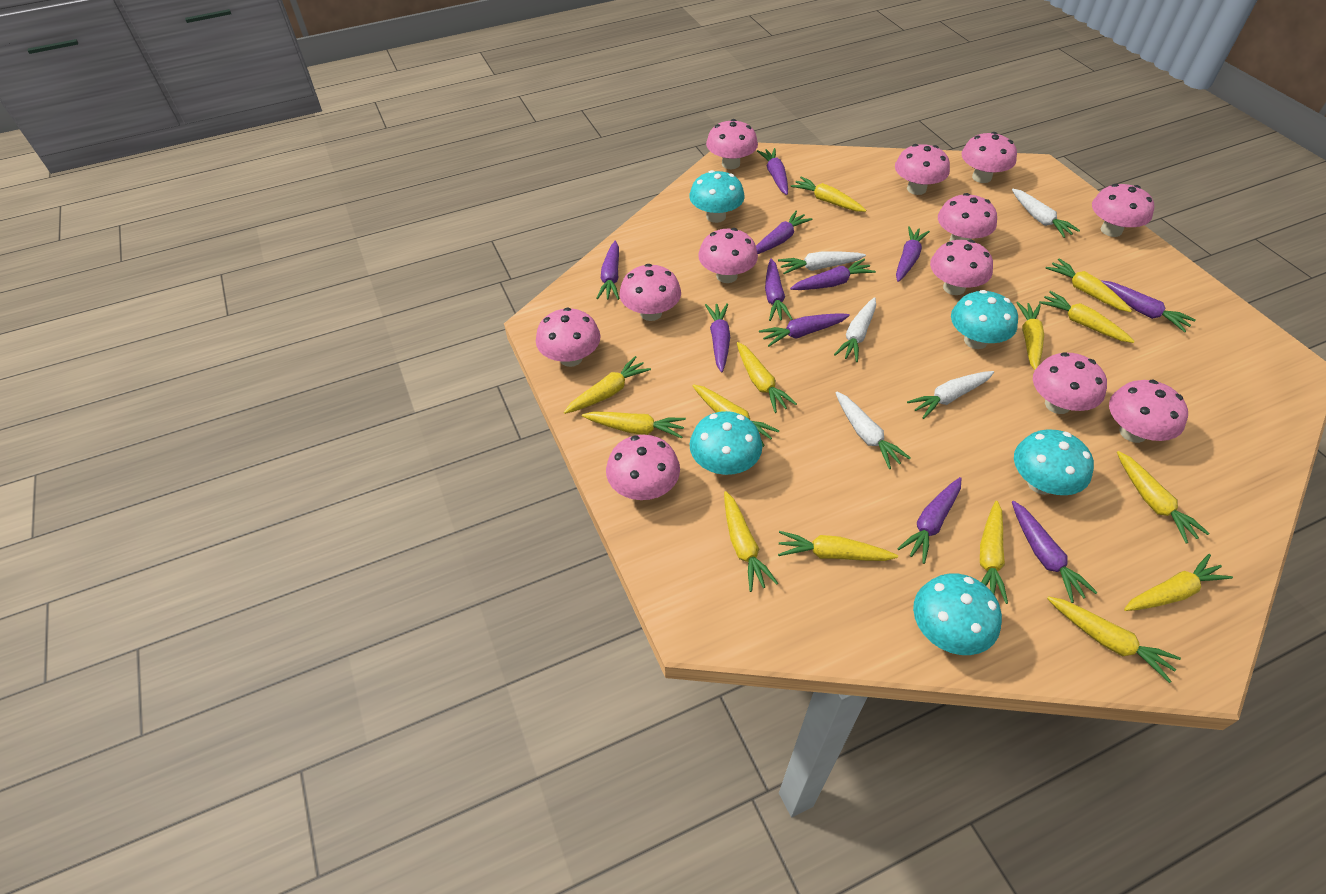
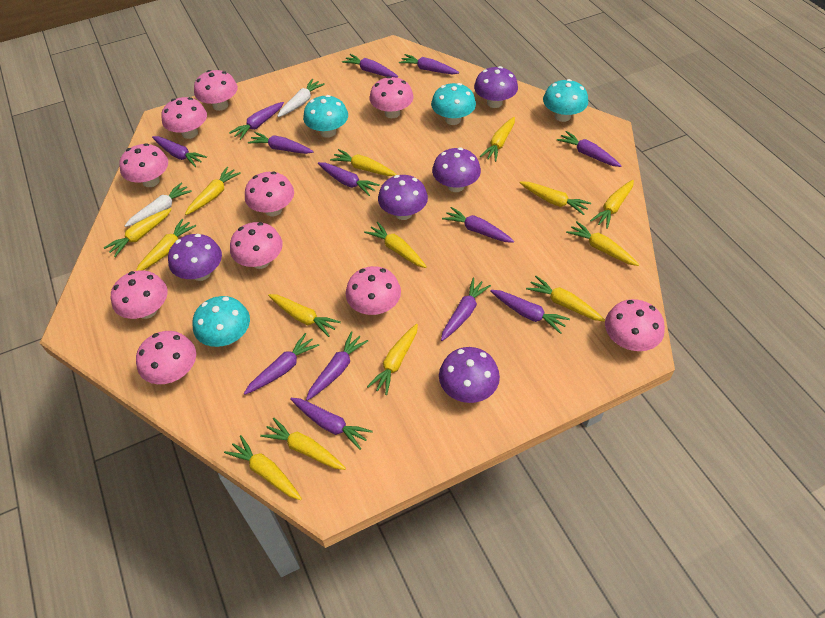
pink mushroom: [536,307,601,367] [606,435,680,500] [620,264,681,321] [698,228,758,283] [706,119,758,169] [895,144,950,195] [930,240,993,295] [938,193,997,241] [962,132,1017,183] [1033,352,1107,414] [1092,184,1154,237] [1109,380,1188,443] = 12 -> [111,271,168,319] [119,143,168,187] [136,331,196,384] [161,97,207,139] [194,70,238,111] [230,222,283,269] [245,172,294,216] [346,266,401,315] [369,76,414,118] [605,299,665,351] = 10
purple carrot: [596,241,619,300] [705,303,730,372] [756,211,813,254] [757,148,788,195] [759,313,850,347] [765,259,793,321] [790,259,876,290] [896,226,930,282] [897,477,962,564] [1012,501,1098,603] [1101,280,1196,332] = 11 -> [152,136,207,167] [229,102,284,140] [244,333,319,394] [248,132,314,154] [290,398,373,450] [306,331,368,401] [318,162,380,196] [342,54,398,77] [399,54,459,74] [441,278,491,341] [442,207,514,243] [491,290,570,334] [557,131,621,167] = 13
purple mushroom: none = 0 -> [168,234,222,281] [378,175,428,220] [432,148,481,192] [439,347,500,403] [474,66,518,108] = 5
turquoise mushroom: [689,170,745,223] [690,411,762,475] [913,573,1002,655] [951,290,1018,349] [1014,430,1094,495] = 5 -> [192,296,250,347] [303,95,348,138] [431,83,476,125] [543,79,588,122] = 4
white carrot: [778,251,866,274] [834,297,876,362] [835,391,911,469] [907,371,994,419] [1012,189,1080,238] = 5 -> [125,183,192,227] [277,79,325,117] = 2

